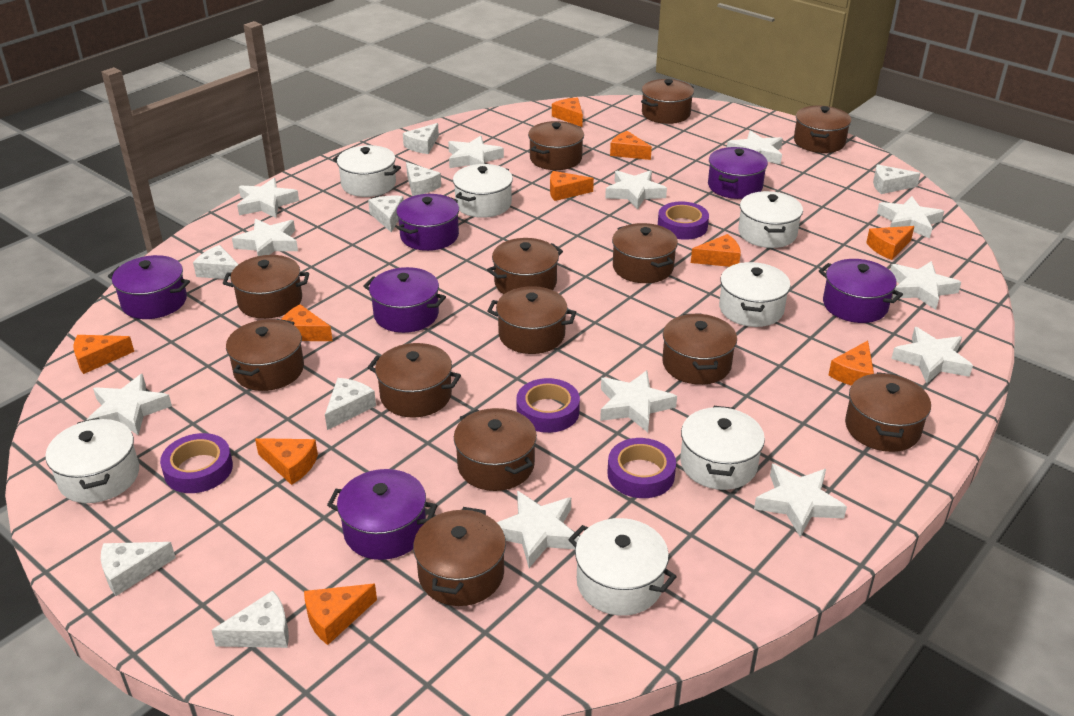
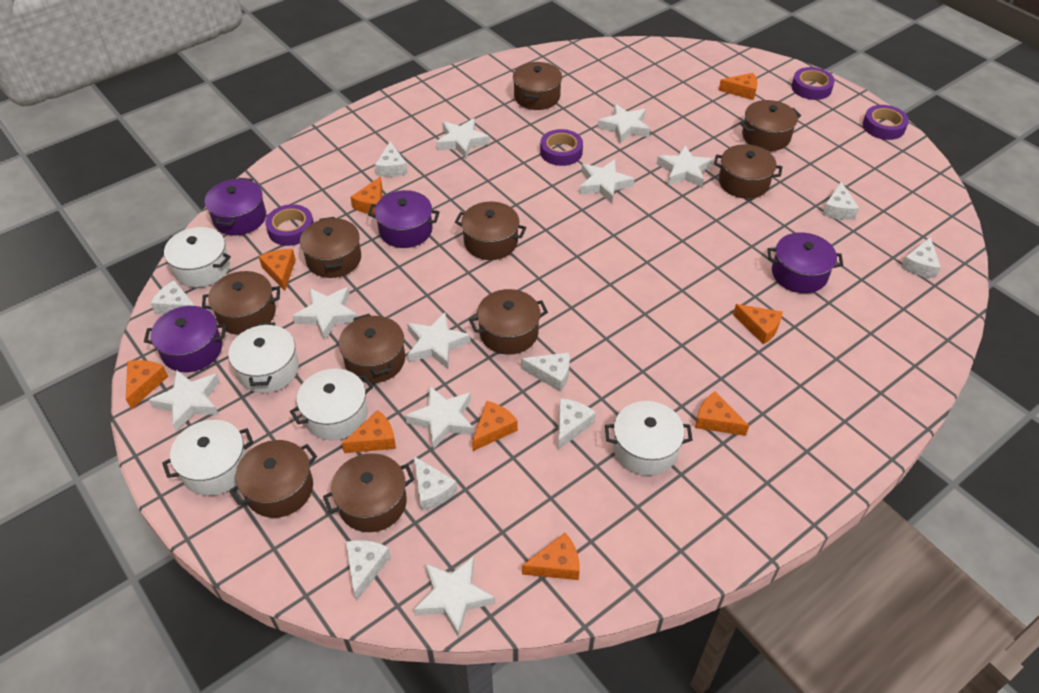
brown pot: [223,255,309,319] [226,319,304,391] [367,343,461,417] [413,507,506,606] [454,408,537,491] [487,238,563,294] [487,286,576,354] [528,121,584,170] [612,223,678,283] [641,79,694,124] [662,313,737,385] [794,106,851,153] [845,372,931,452] = 13 -> [202,271,280,335] [229,440,317,518] [300,217,361,278] [323,453,415,532] [339,314,405,383] [455,202,526,260] [469,289,548,355] [513,62,562,110] [714,144,782,199] [740,100,801,151] = 10
orange cheese: [74,335,134,374] [255,438,318,485] [281,304,333,341] [304,584,377,645] [550,171,594,201] [552,97,583,127] [610,131,652,160] [691,234,741,267] [828,341,874,386] [866,226,914,260] = 10 -> [126,360,168,409] [259,249,296,291] [342,410,396,453] [350,177,382,215] [472,401,518,451] [522,533,580,580] [695,392,749,436] [719,73,757,100] [733,304,783,345] = 9
purple pot: [108,255,190,319] [327,469,437,560] [363,267,446,333] [396,194,459,251] [708,147,768,199] [819,259,903,323] = 6 -> [144,306,226,372] [205,178,266,235] [368,190,439,248] [768,232,843,293] = 4
white pot: [45,418,139,503] [333,145,401,197] [453,164,513,218] [568,518,677,616] [680,406,765,490] [719,262,790,327] [738,191,803,248] = 7 -> [161,227,231,288] [162,420,253,496] [228,322,299,393] [290,369,373,440] [605,401,693,476] = 5
white star: [87,374,172,435] [232,219,298,256] [237,178,299,218] [448,135,504,168] [497,491,579,568] [600,370,677,432] [605,170,667,209] [727,130,783,164] [754,464,847,537] [877,196,944,239] [890,261,961,310] [891,327,973,383] = 12 -> [149,370,220,432] [293,287,358,340] [405,385,474,450] [407,312,471,369] [413,556,495,638] [436,118,490,159] [579,159,634,203] [597,104,650,144] [657,146,713,187] = 9

